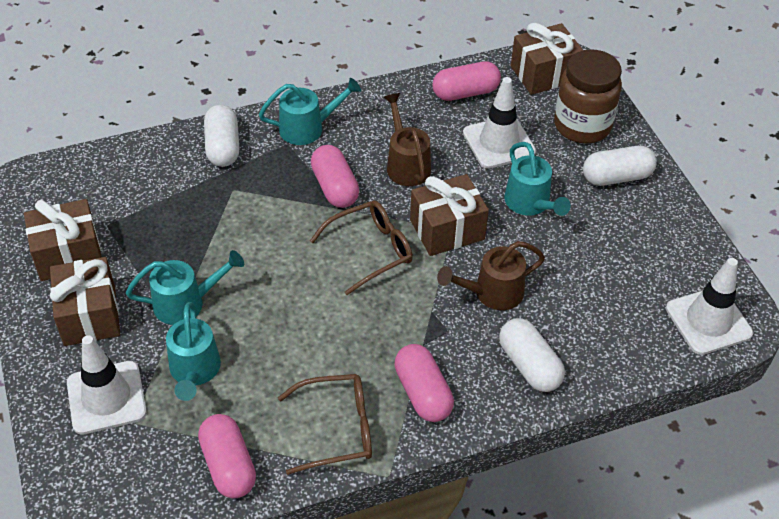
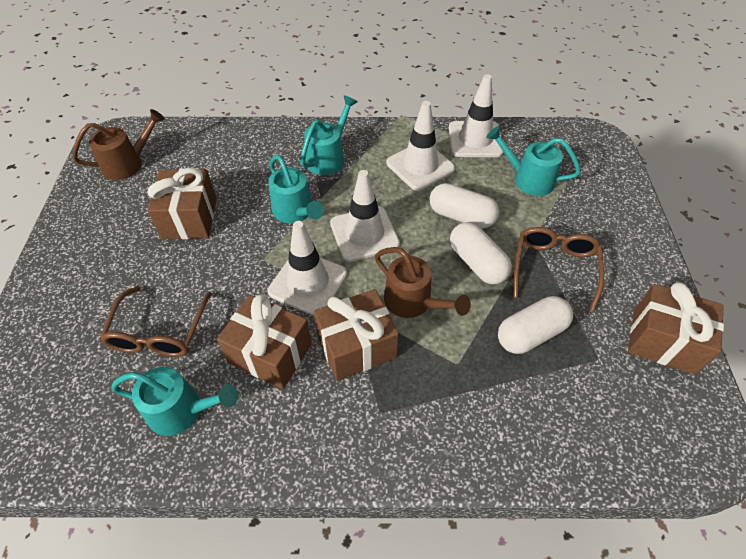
brown jar: [554,49,622,143] = 1 -> none = 0
pink capsule: [198,414,256,498] [311,145,359,208] [394,344,454,422] [432,61,501,101] = 4 -> none = 0
white traffic cone: [67,335,147,435] [463,77,536,169] [666,258,753,355] = 3 -> [268,221,347,316] [330,170,400,262] [386,101,455,191] [449,74,503,157] = 4

